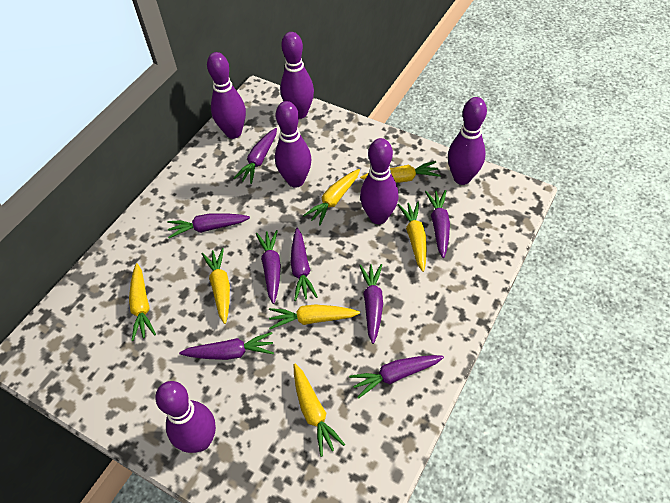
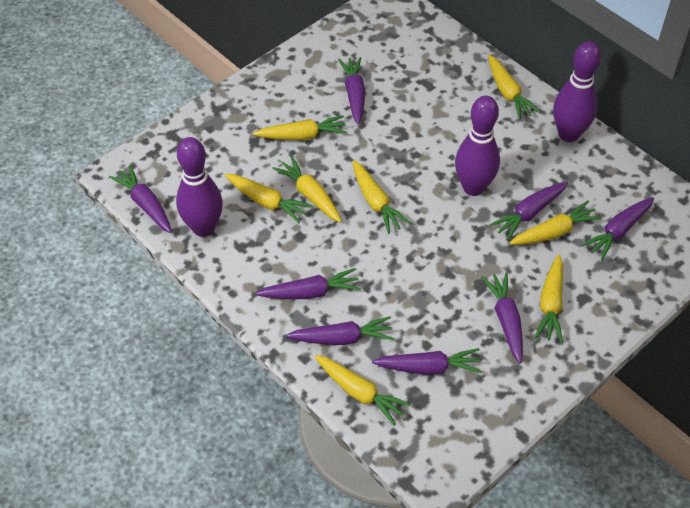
purple bowling pin: [155,381,216,453] [207,52,246,139] [275,101,312,188] [280,32,314,119] [360,138,398,224] [448,97,487,185] = 6 -> [176,137,223,237] [455,96,500,196] [553,41,601,142] = 3
yellow carrot: [129,263,156,341] [202,248,230,324] [269,304,360,329] [294,364,345,457] [303,169,360,225] [360,161,441,183] [398,202,427,272] = 7 -> [225,174,312,223] [253,115,347,140] [272,156,342,223] [315,355,411,426] [353,160,411,234] [488,55,540,120] [509,201,602,245] [534,255,563,343] = 8

